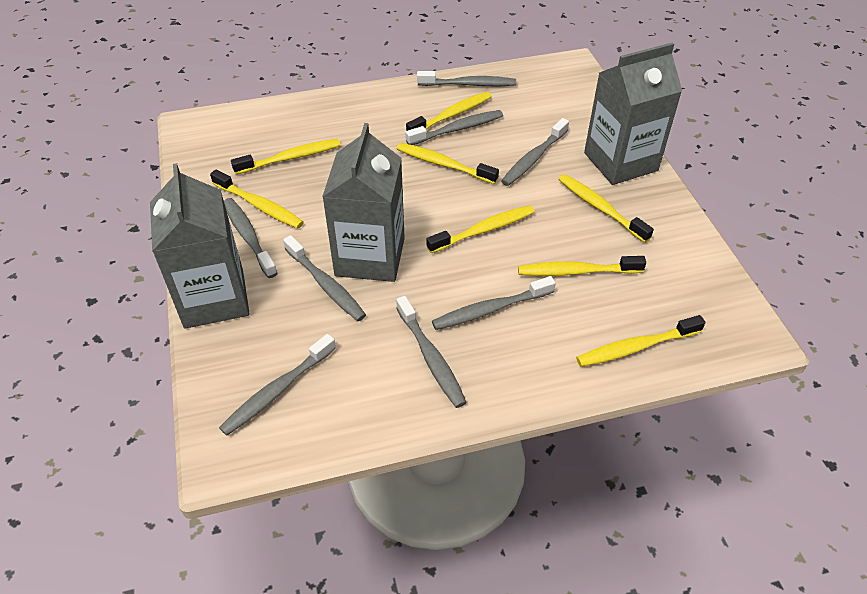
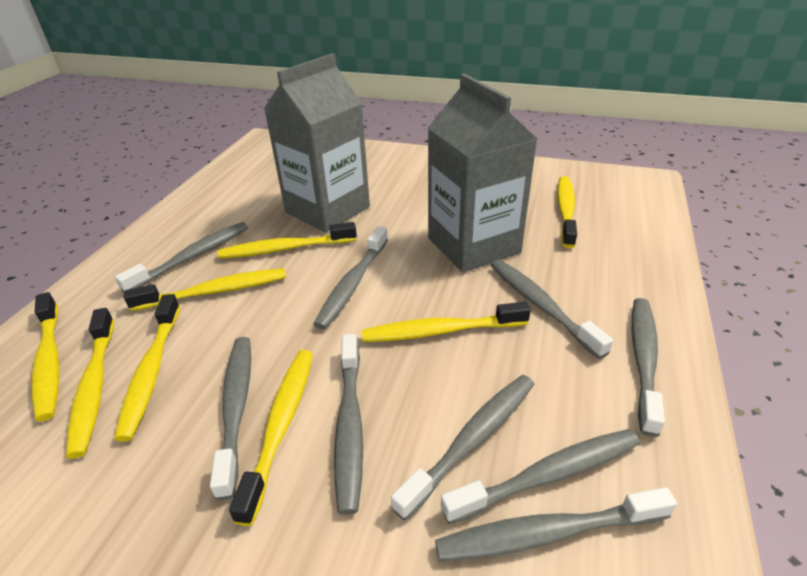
grey carton: [150,163,250,329] [322,123,405,282] [584,42,682,185] = 3 -> [264,53,370,232] [428,74,537,273] = 2
grey toothbrush: [219,334,336,436] [224,198,278,278] [283,235,366,321] [396,296,467,408] [405,110,503,145] [417,71,516,86] [432,276,556,330] [501,118,569,186] = 8 -> [115,222,248,292] [210,337,251,500] [313,226,388,329] [334,334,363,515] [391,375,534,521] [435,487,677,561] [441,429,640,524] [491,260,613,359] [632,298,665,437] = 9

